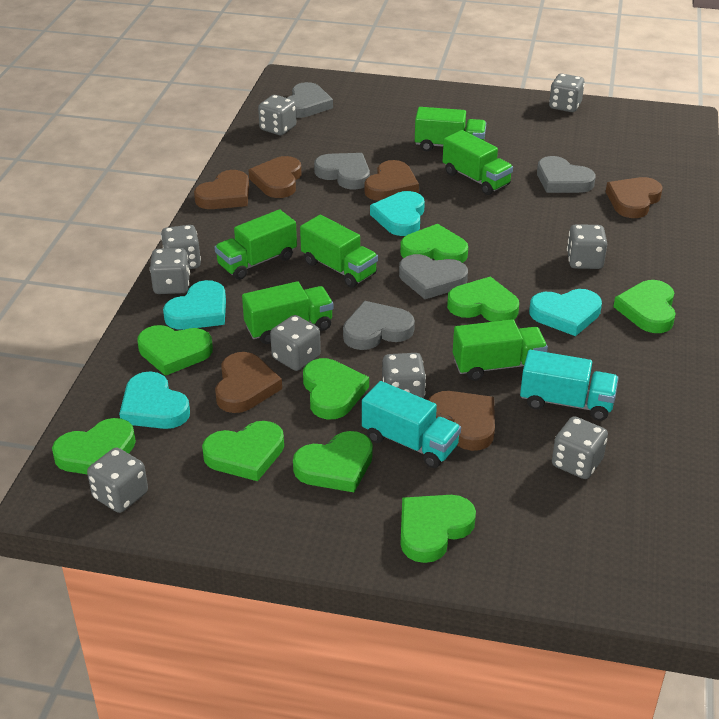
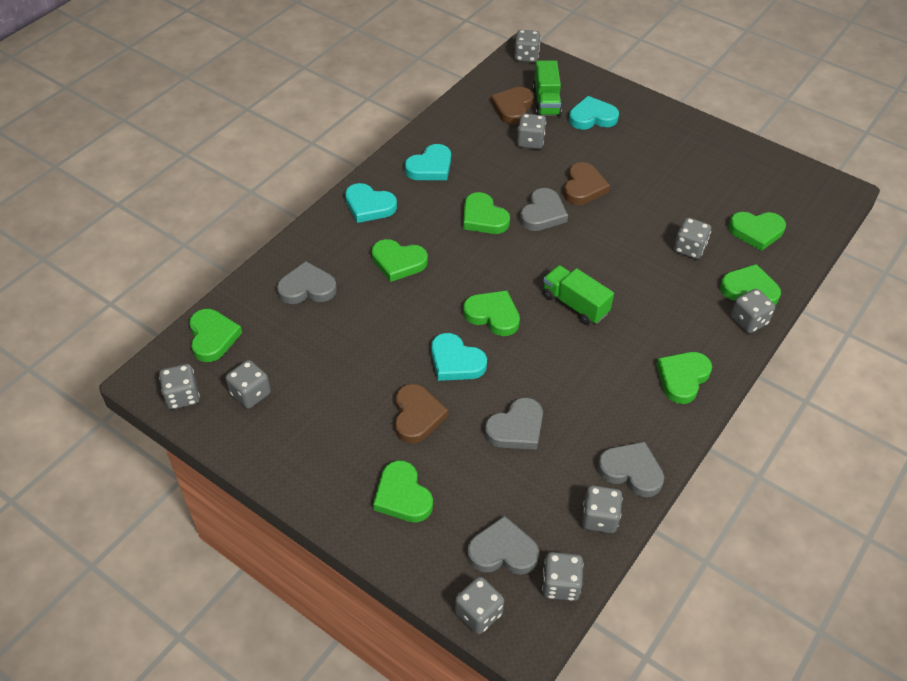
brown heart: [194,170,249,209] [215,352,282,413] [249,156,302,198] [364,160,419,201] [428,391,495,451] [606,177,663,218] = 6 -> [395,384,448,443] [491,87,534,124] [564,162,610,205] = 3
green heart: [52,418,136,474] [137,325,213,376] [202,421,284,481] [293,431,373,492] [303,358,369,419] [400,224,468,263] [401,495,476,563] [447,276,519,322] [613,280,676,333] = 9 -> [189,309,242,362] [372,239,428,282] [373,460,433,522] [463,192,510,234] [463,290,520,336] [656,352,712,404] [720,264,781,305] [728,212,786,251] = 8
green truck: [215,209,297,280] [242,281,334,344] [300,215,378,288] [415,107,486,151] [443,130,513,195] [453,319,548,381] = 6 -> [533,61,562,116] [543,265,614,325] = 2
turquoise truck: [362,381,461,468] [520,350,619,421] = 2 -> none = 0

